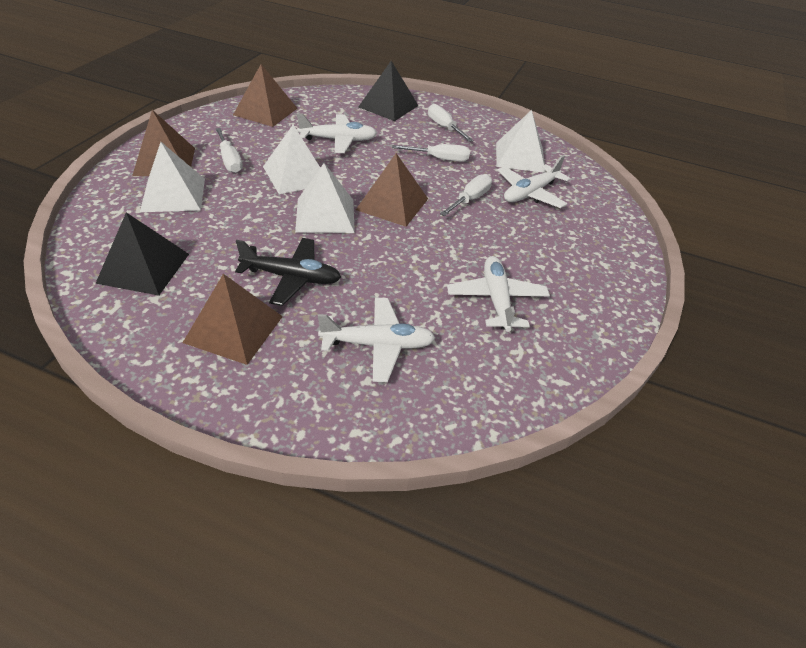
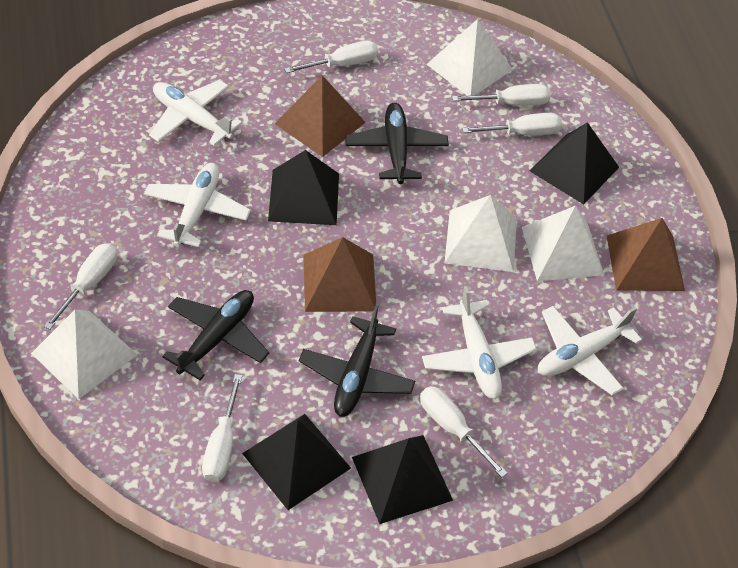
black plane: [235,238,341,306] = 1 -> [162,290,269,380] [299,305,415,417] [345,103,449,184] = 3
black pyramid: [95,212,189,296] [358,61,419,121] = 2 -> [242,414,351,510] [268,150,339,225] [352,435,453,524] [530,122,619,204] = 4
brown pyramid: [132,110,195,176] [183,274,283,365] [233,64,297,127] [356,153,428,227] = 4 -> [275,75,366,157] [304,237,376,312] [607,218,685,291] = 3
white screwdriver: [215,128,242,173] [392,144,470,162] [428,104,474,142] [440,174,492,216] = 4 -> [44,243,117,330] [202,374,242,482] [284,41,378,73] [420,386,508,478] [452,84,551,106] [462,113,562,136] = 6

